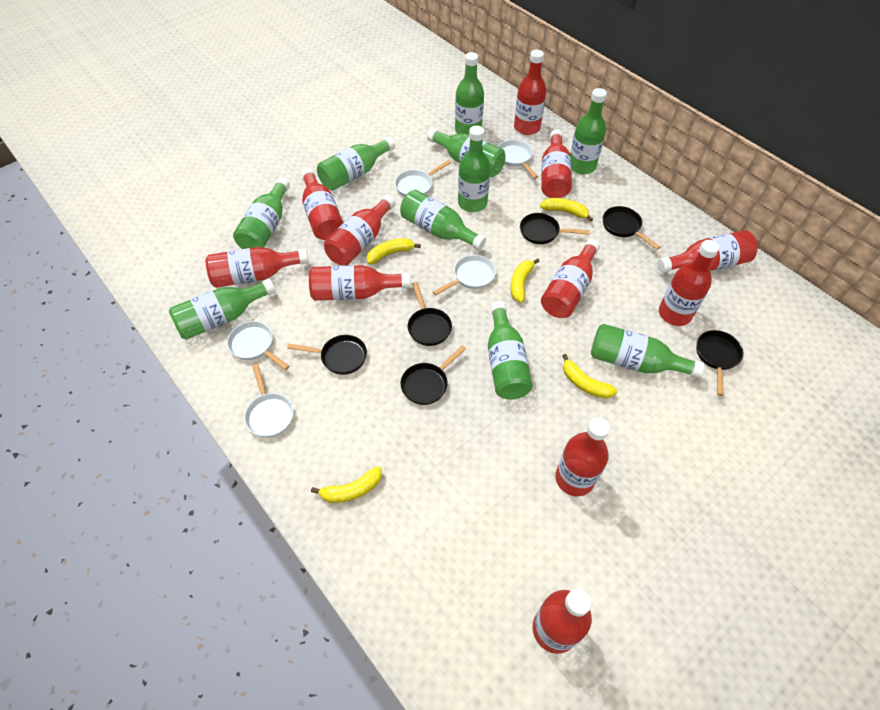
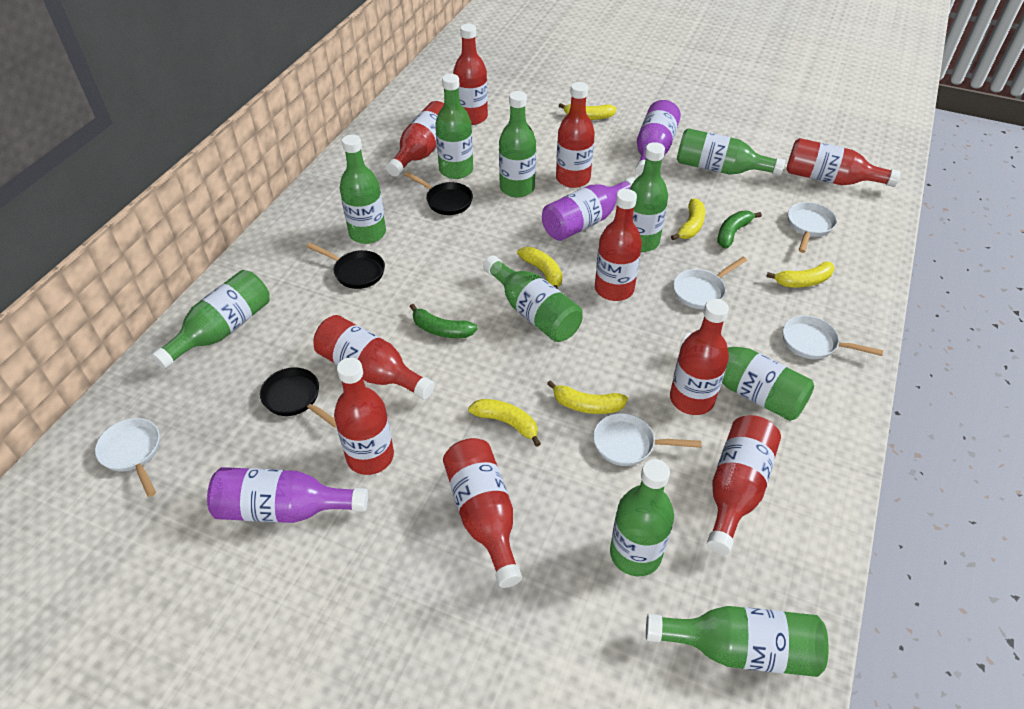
black pan: [287,335,367,375] [400,345,467,405] [408,282,452,346] [520,213,590,244] [603,206,660,250] [696,330,744,396] = 6 -> [260,367,337,428] [307,243,385,289] [404,171,473,215] = 3
green banana: none = 0 -> [410,304,478,338] [717,211,762,249] = 2
purple bottle: none = 0 -> [207,467,368,523] [542,177,635,241] [635,100,681,176] = 3
red bottle: [205,247,309,288] [301,168,343,240] [309,265,410,301] [324,195,396,266] [514,50,546,135] [533,588,592,654] [541,130,572,198] [541,239,600,318] [555,417,610,496] [658,230,758,273] [659,240,720,326] = 11 -> [314,315,435,400] [334,357,394,475] [386,101,444,177] [443,438,522,588] [453,24,488,125] [556,82,595,188] [595,189,642,301] [670,299,729,415] [707,415,781,555] [786,138,900,187] = 10
yellow banana: [311,466,382,503] [367,238,421,264] [511,258,540,303] [540,198,593,222] [562,354,617,398] = 5 -> [468,399,541,447] [517,247,563,289] [547,380,628,414] [559,103,617,120] [671,199,705,240] [766,262,835,288] = 6

